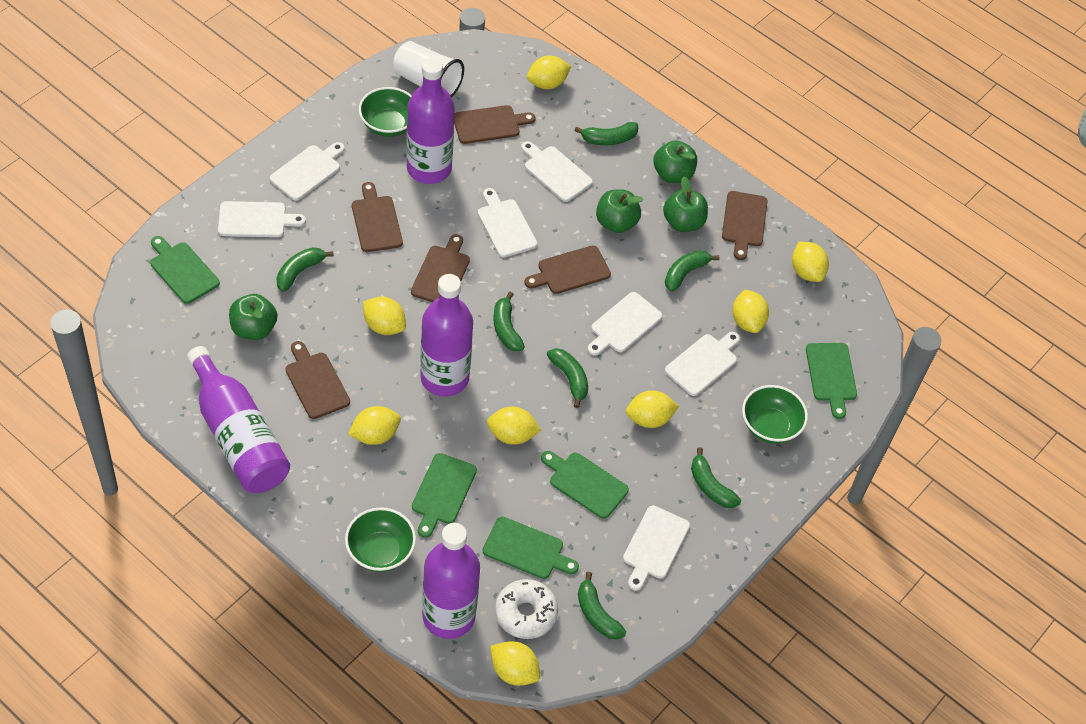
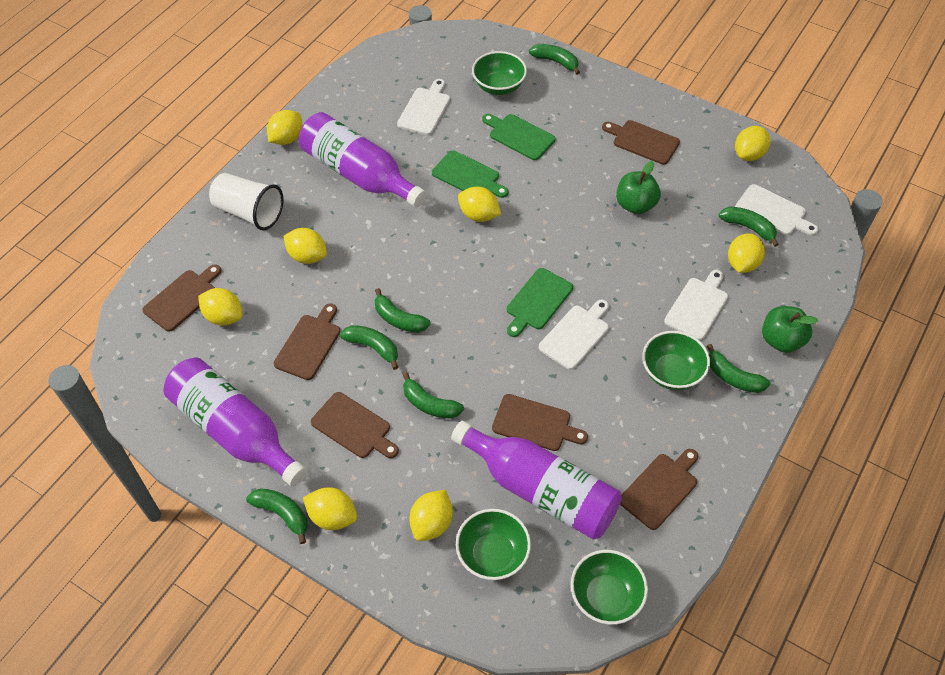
green apple: [229,294,277,340] [596,189,643,233] [653,140,697,183] [663,176,708,232] = 4 -> [616,161,661,214] [762,306,818,353] = 2
green bowl: [345,507,416,572] [359,87,412,137] [742,385,808,444] = 3 -> [456,509,531,580] [472,51,527,95] [571,550,648,625] [642,331,710,390] = 4
green cutting board: [150,236,220,304] [412,453,477,538] [483,516,579,579] [541,451,629,519] [806,343,857,419] = 5 -> [432,150,508,198] [482,114,556,160] [507,268,573,337] = 3
purple bottle: [187,346,290,493] [406,58,455,184] [420,274,473,397] [422,523,480,639] = 4 -> [163,358,307,487] [299,112,427,208] [451,421,622,540] = 3
white cutting board: [218,201,306,237] [270,142,345,201] [478,188,537,258] [521,141,593,202] [587,292,662,356] [623,505,690,591] [665,332,740,396] = 7 -> [397,79,450,135] [539,300,609,370] [664,270,728,340] [735,184,818,236] = 4
white donut: [495,579,558,639] = 1 -> none = 0

